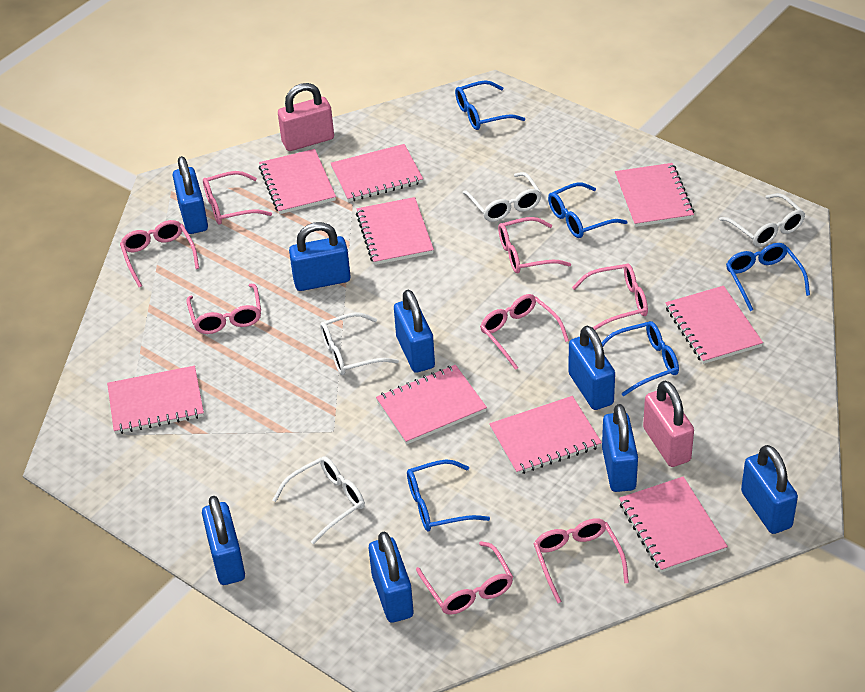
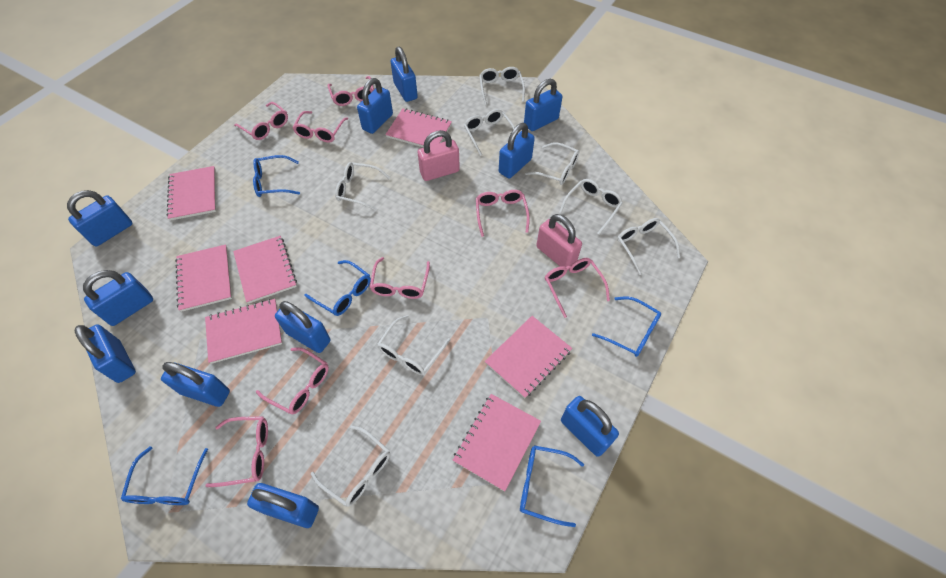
blue padlock: [173,156,208,234] [202,496,245,585] [289,222,351,291] [369,532,413,623] [394,290,435,373] [568,326,615,410] [602,404,638,492] [741,445,798,534] = 8 -> [67,190,133,247] [75,324,136,383] [83,270,153,326] [161,362,230,407] [247,483,319,528] [275,301,330,353] [357,78,393,134] [390,47,418,102] [499,123,535,179] [524,79,562,131] [561,396,619,457] = 11
pink notebook: [107,366,204,434] [259,149,336,214] [330,144,423,202] [356,197,434,265] [376,365,487,445] [489,396,602,475] [615,163,694,227] [619,476,728,573] [666,286,763,364] = 9 -> [166,166,216,221] [175,244,232,312] [205,299,282,364] [233,236,297,304] [385,108,452,148] [453,394,541,492] [485,316,572,398] = 7
white glasses: [273,456,365,544] [320,312,399,375] [462,172,542,222] [719,193,805,247] = 4 -> [311,426,390,507] [335,162,390,211] [377,315,450,375] [464,109,515,156] [480,67,525,105] [525,142,579,185] [559,179,623,234] [617,218,680,275] = 8

